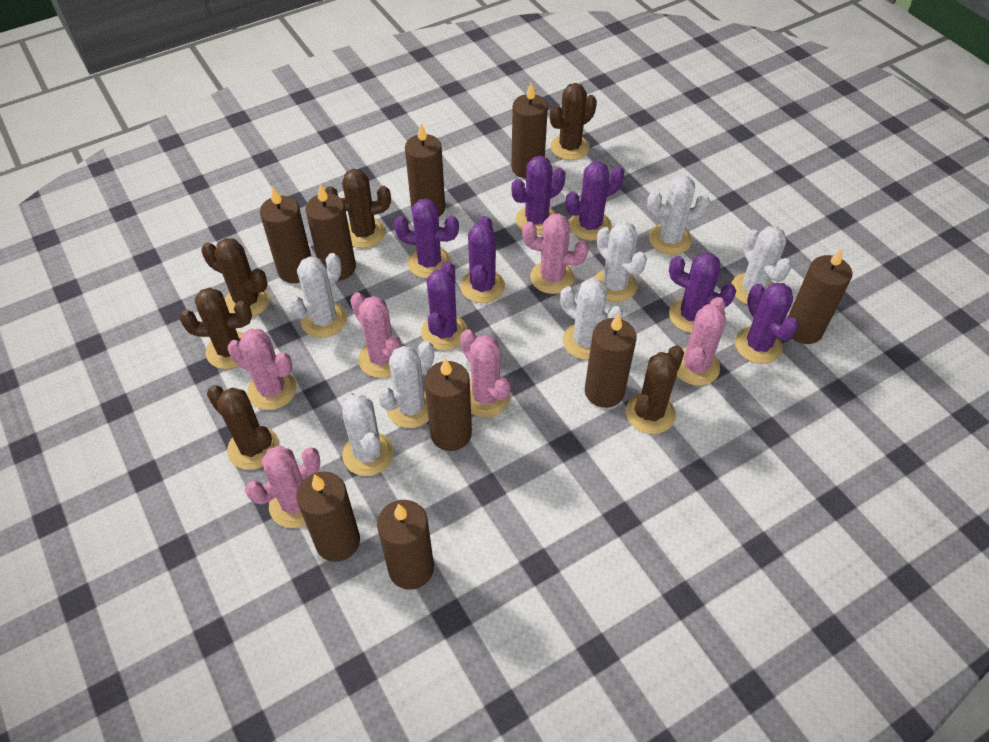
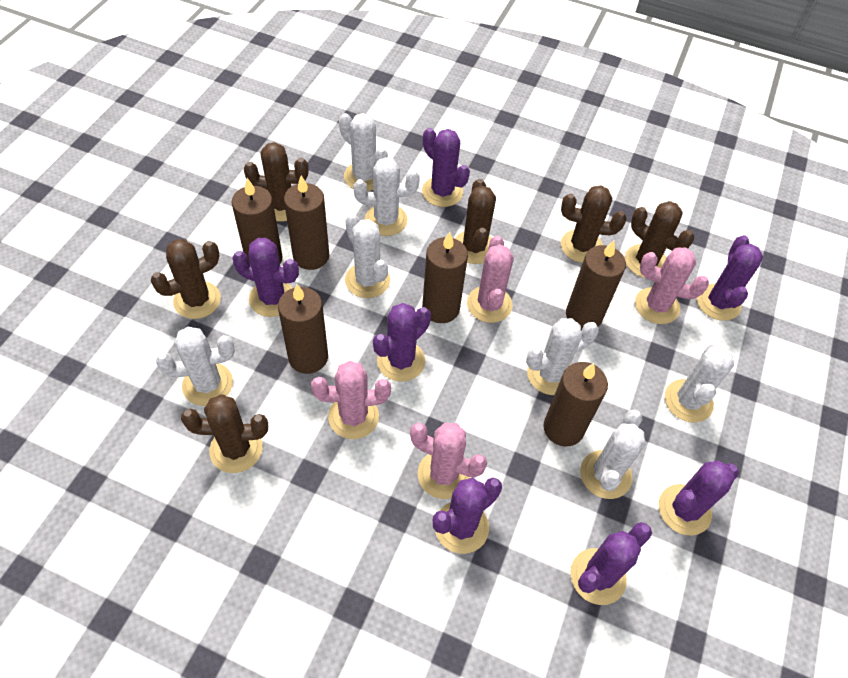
brown candle: [260,187,311,283] [296,472,360,562] [306,184,356,281] [377,500,434,589] [405,123,445,217] [424,358,472,451] [511,82,548,179] [585,313,637,408] [788,248,852,344] = 9 -> [232,178,283,264] [278,284,328,374] [284,175,329,270] [422,232,468,323] [543,362,608,447] [566,240,626,330] = 6
pink cactus: [228,329,297,410] [245,446,320,528] [350,292,402,378] [460,329,511,417] [522,214,589,294] [677,297,726,386] = 6 -> [311,361,391,439] [410,423,487,499] [467,236,514,323] [635,247,709,324] = 4

